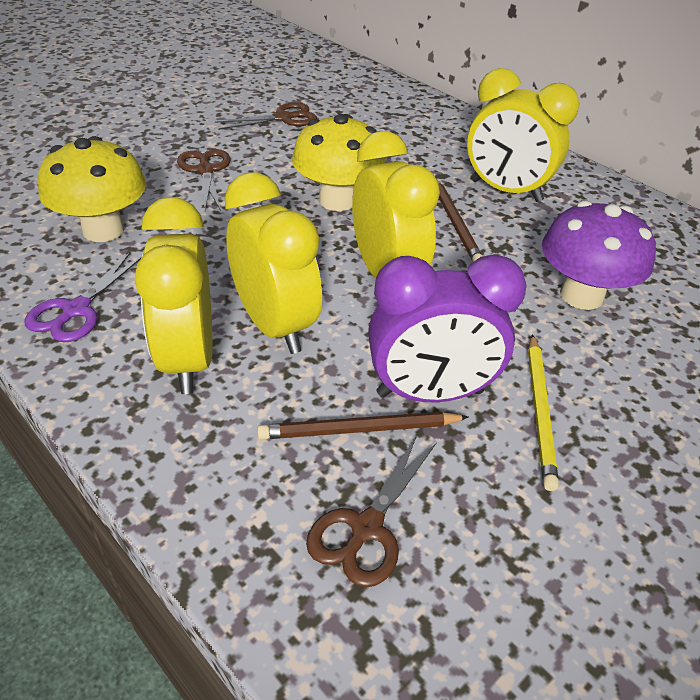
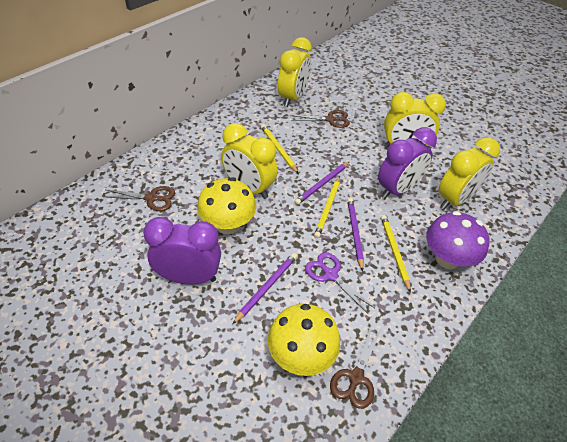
brown pencil: [257,412,469,439] [436,179,483,262] = 2 -> none = 0
purple clock: [368,255,527,403] = 1 -> [143,217,221,284] [378,127,437,199] = 2
purple pencil: none = 0 -> [233,253,297,324] [294,161,350,205] [347,198,364,271] = 3
yellow pencil: [528,334,559,491] = 1 -> [261,124,298,173] [314,176,340,238] [381,215,411,293] = 3

